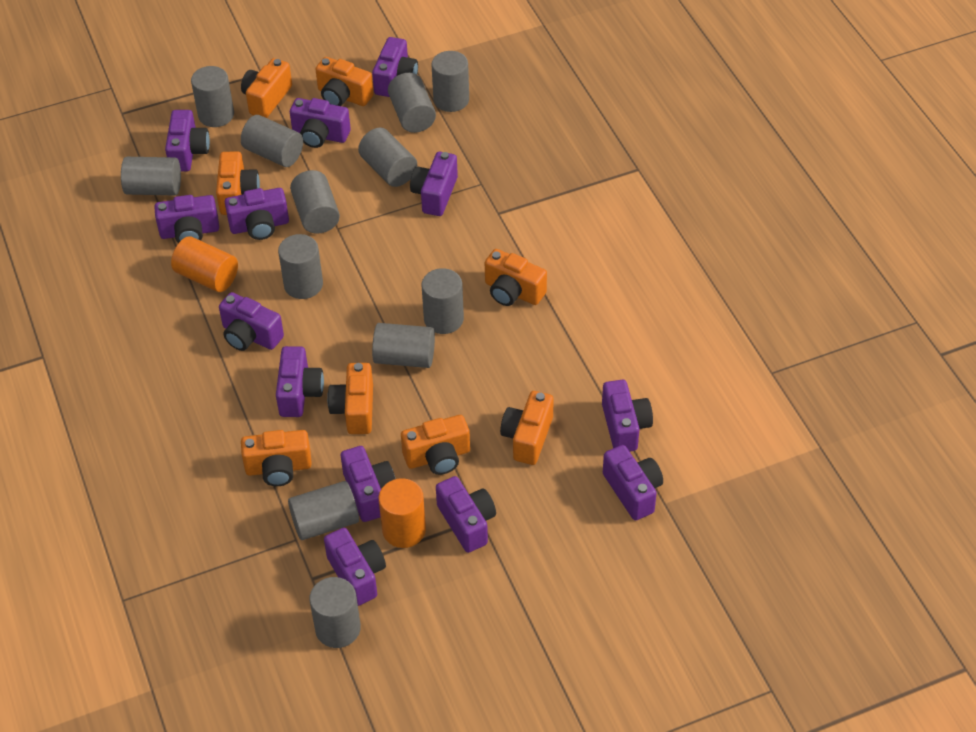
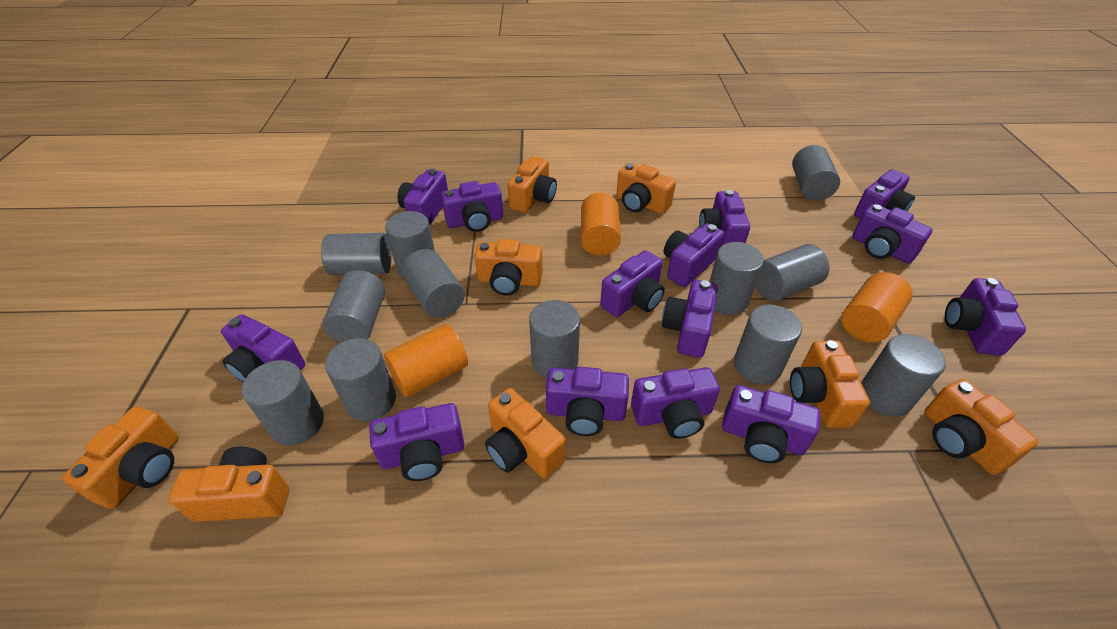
orange cylinder: [171,236,238,292] [379,478,426,548] = 2 -> [384,324,468,397] [581,193,621,256] [841,272,913,342] = 3
purple camera: [154,195,219,243] [165,110,210,171] [219,292,284,351] [225,188,289,240] [276,346,324,417] [290,98,351,148] [324,528,386,606] [341,446,395,522] [372,37,418,97] [410,152,458,216] [436,476,496,553] [602,380,653,452] [603,445,663,520] = 13 -> [221,314,305,382] [369,403,464,481] [398,169,448,225] [441,181,503,232] [546,367,629,436] [600,250,665,317] [631,367,720,439] [662,280,718,358] [664,223,724,287] [699,190,750,246] [722,385,820,463] [852,204,933,264] [854,169,915,219] [945,278,1026,356] = 14

